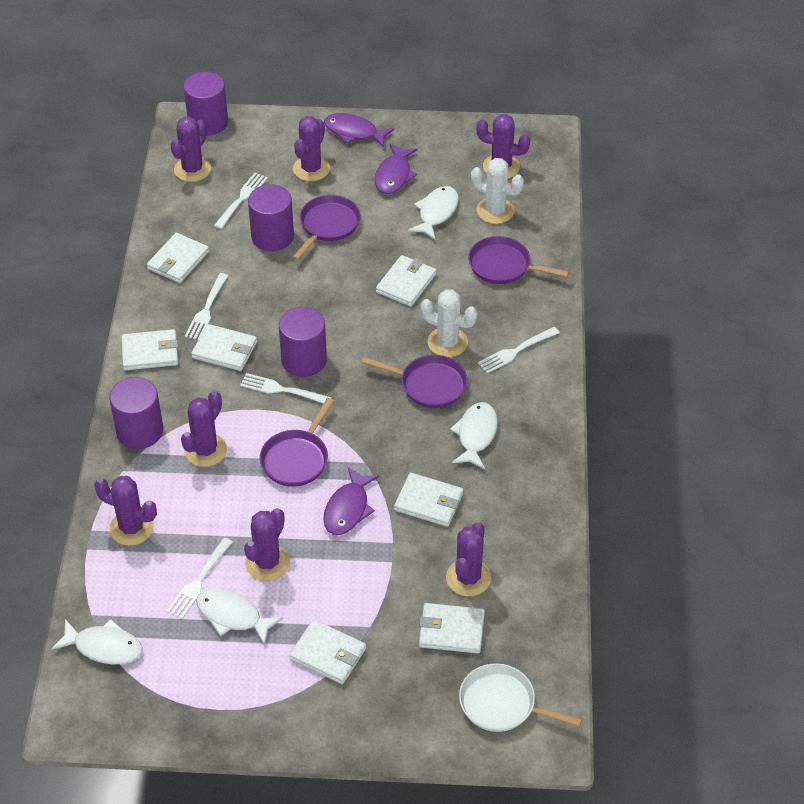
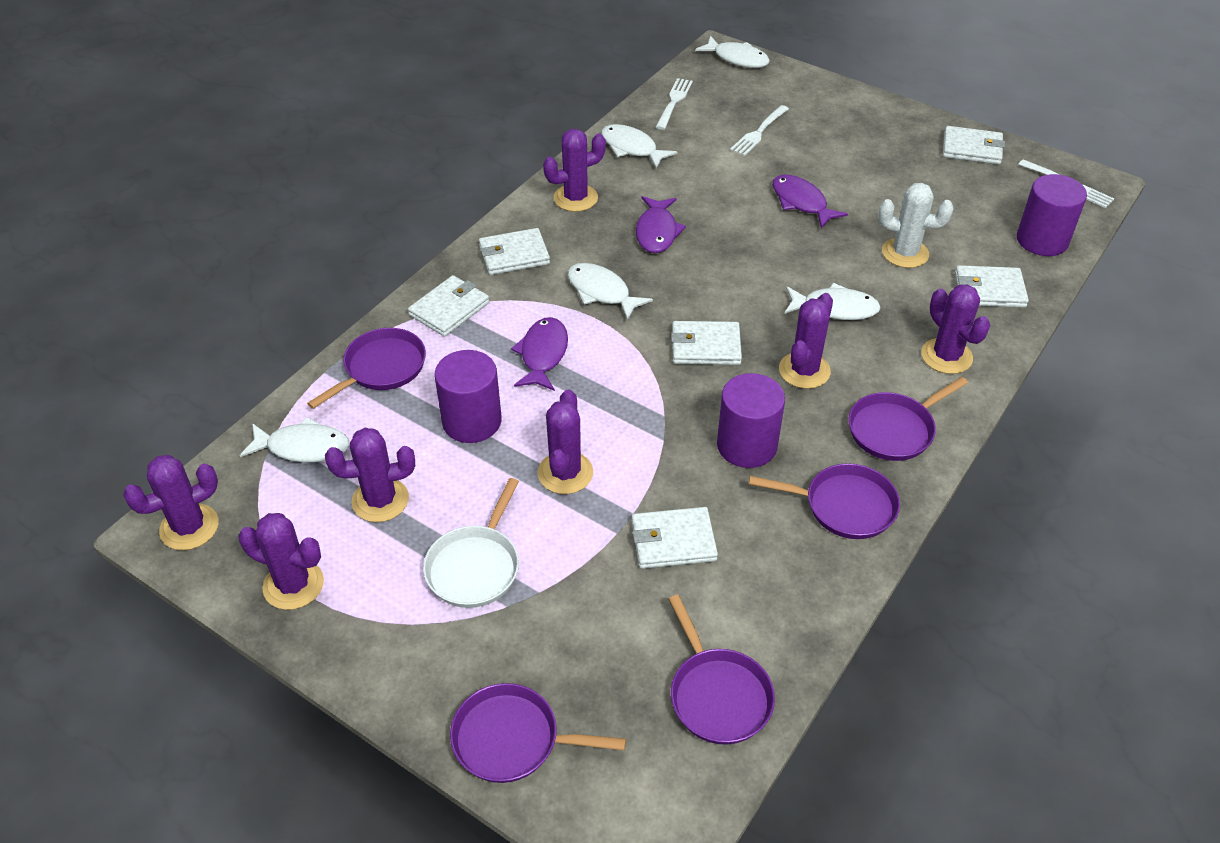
purple cylinder: [109,377,163,449] [184,72,228,135] [248,184,294,251] [279,307,327,377] = 4 -> [434,350,502,443] [717,373,785,468] [1017,174,1087,256] = 3
purple pan: [260,398,334,487] [292,195,361,260] [361,355,468,408] [468,236,569,284] = 4 -> [307,328,426,409] [450,683,626,783] [669,595,775,745] [749,463,900,539] [848,377,968,461] = 5
white cactus: [420,289,477,357] [471,158,524,224] = 2 -> [878,183,954,268] = 1
white fish: [51,619,143,664] [196,588,283,646] [408,186,459,240] [450,402,498,469] = 4 -> [240,417,349,462] [568,263,653,320] [601,124,677,169] [695,36,770,68] [784,283,881,320] = 5
white fork: [167,538,233,619] [185,273,228,340] [214,173,268,229] [240,373,332,404] [478,327,560,374] = 5 -> [656,78,693,130] [730,105,789,156] [1018,159,1114,208] = 3
white wallet: [121,329,178,370] [147,233,209,283] [191,324,257,371] [289,619,366,684] [376,255,436,307] [394,472,463,527] [419,603,485,654] = 7 -> [408,275,489,337] [479,228,550,275] [632,507,718,569] [671,321,742,365] [943,126,1005,164] [955,265,1029,308] = 6

